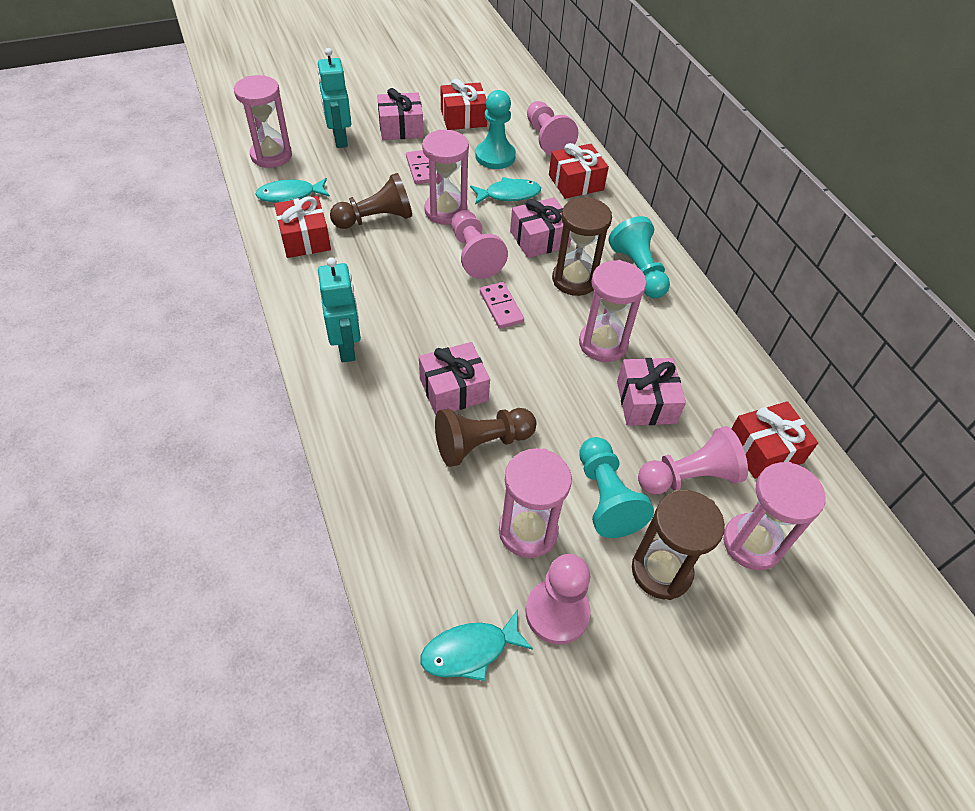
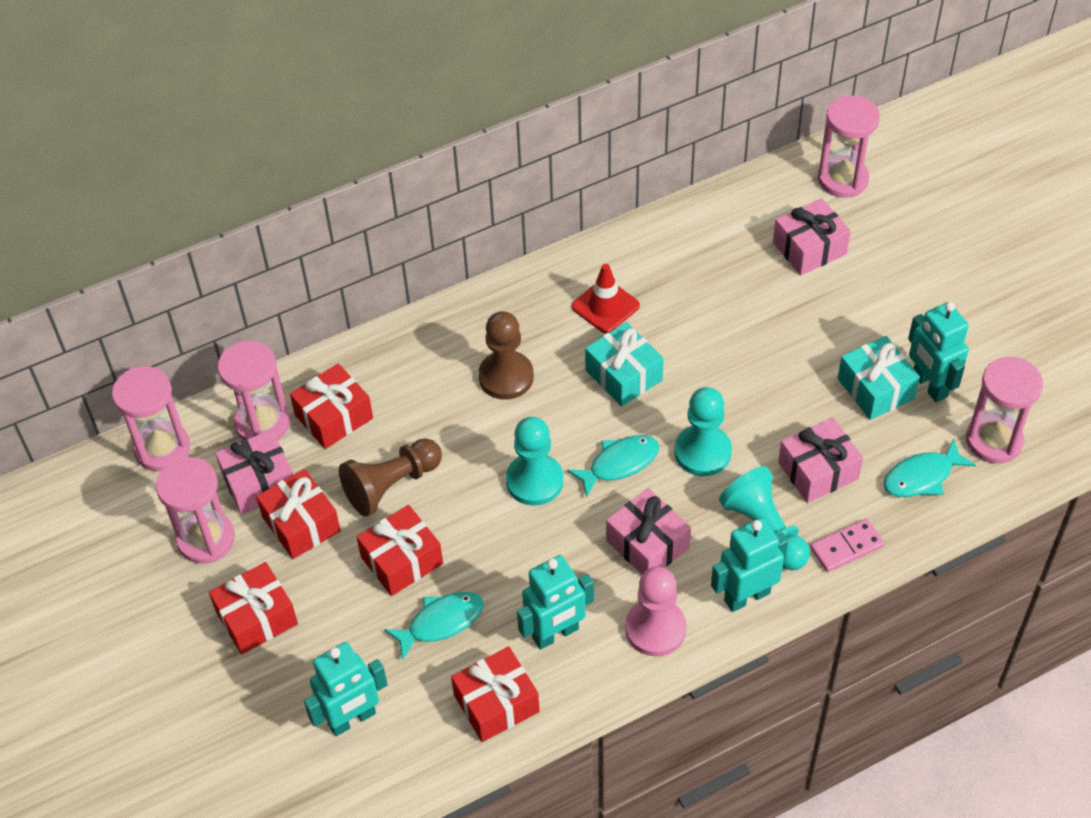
brown hourglass: [552,197,612,296] [632,490,725,600] = 2 -> none = 0
pink domino: [406,150,437,184] [480,282,524,329] = 2 -> [810,519,885,572] = 1
pink pawn: [451,210,508,279] [525,554,591,644] [527,101,578,156] [638,426,748,494] = 4 -> [625,567,686,657] = 1
red gift: [274,196,331,258] [441,79,487,130] [549,143,609,199] [731,401,818,479] = 4 -> [209,562,298,655] [256,469,341,559] [290,364,373,449] [357,505,443,596] [451,647,540,742] = 5
red traffic cone: none = 0 -> [572,264,640,333] = 1
turquoise gift: none = 0 -> [585,322,664,407] [838,336,920,420] = 2
turquoise robot: [317,48,351,148] [318,257,361,362] = 2 -> [304,642,388,736] [517,555,594,650] [711,518,788,612] [908,302,969,402] = 4

